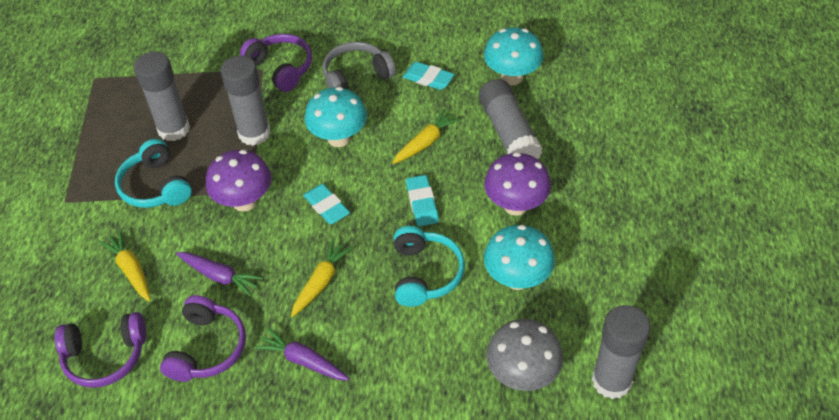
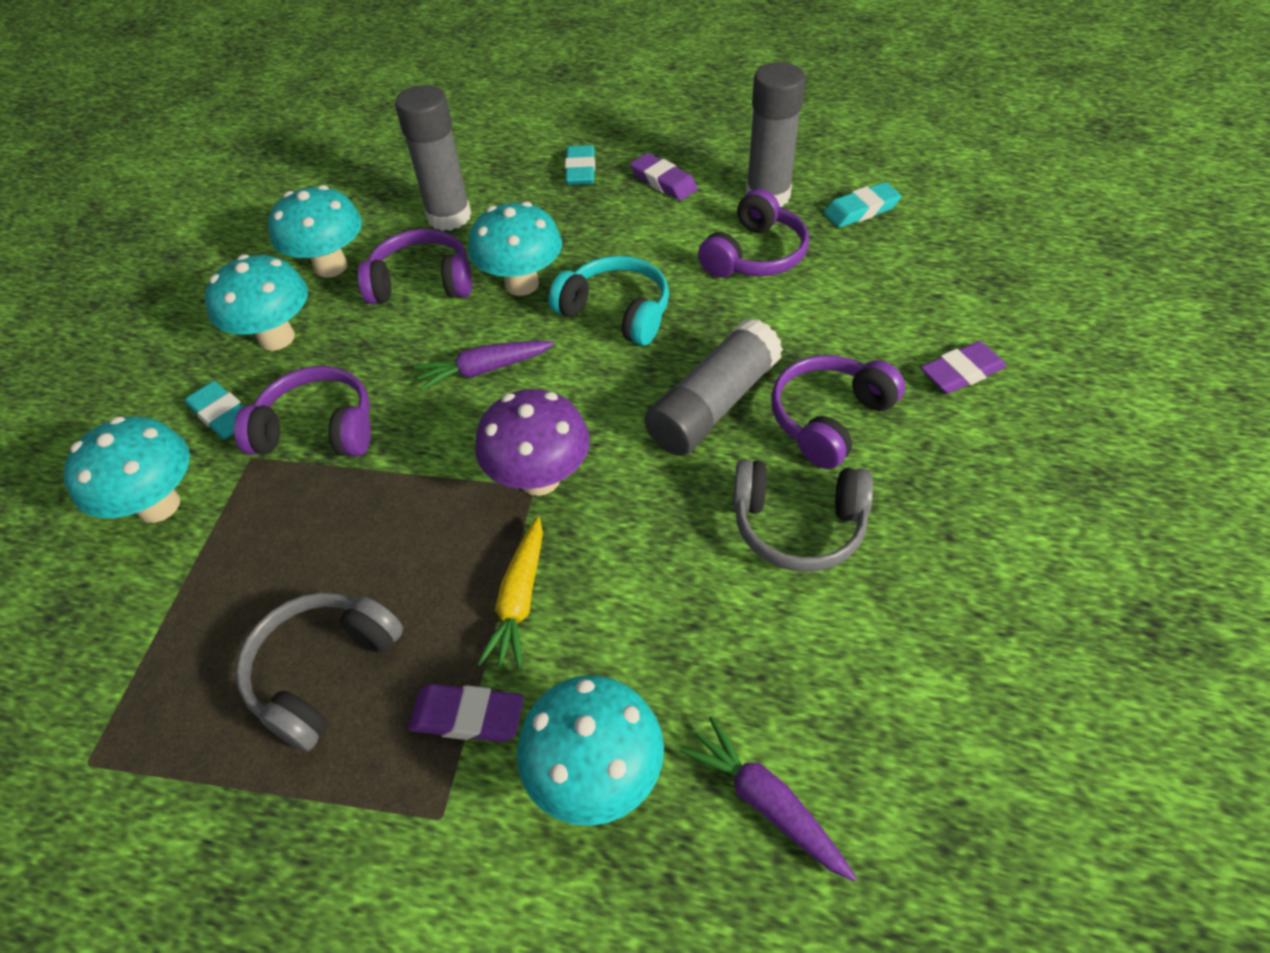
grey glue stick: [134,52,190,141] [221,56,271,146] [479,79,542,159] [592,305,650,399] = 4 -> [395,85,471,231] [644,318,783,456] [746,62,806,207] = 3
grey headphones: [323,42,396,90] = 1 -> [236,592,403,752] [733,459,873,572] = 2
grey mushroom: [486,319,563,391] = 1 -> none = 0
purple eraser: none = 0 -> [408,684,524,742] [630,153,698,201] [921,341,1007,394] = 3
purple headphones: [55,312,146,388] [160,295,246,382] [240,34,312,92] = 3 -> [234,366,371,456] [358,229,472,304] [698,189,809,277] [771,355,905,469] = 4
purple mushroom: [206,150,272,212] [484,152,551,216] = 2 -> [475,389,590,496] = 1
turquoise headphones: [115,139,192,208] [394,226,465,307] = 2 -> [548,256,669,346] = 1
turquoise mushroom: [305,87,367,147] [484,27,544,85] [484,225,555,290] = 3 -> [63,416,190,523] [205,254,308,351] [268,185,362,278] [468,201,562,296] [517,675,664,826] = 5
yellow carrot: [99,230,151,302] [291,239,353,317] [392,109,460,164] = 3 -> [477,516,543,671] = 1

